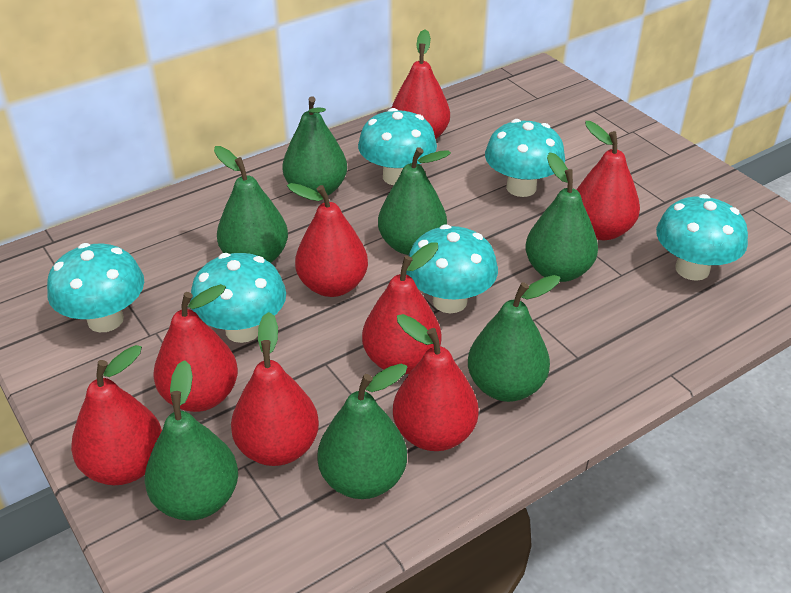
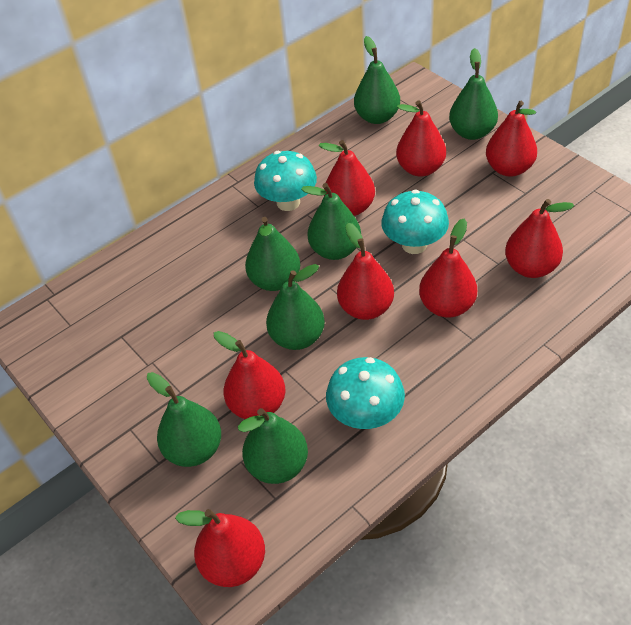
turquoise mushroom: [47,243,144,332] [190,253,286,343] [358,108,437,185] [406,224,498,313] [485,119,565,197] [656,194,748,281] = 6 -> [254,151,317,211] [326,357,405,429] [381,189,449,254] = 3

